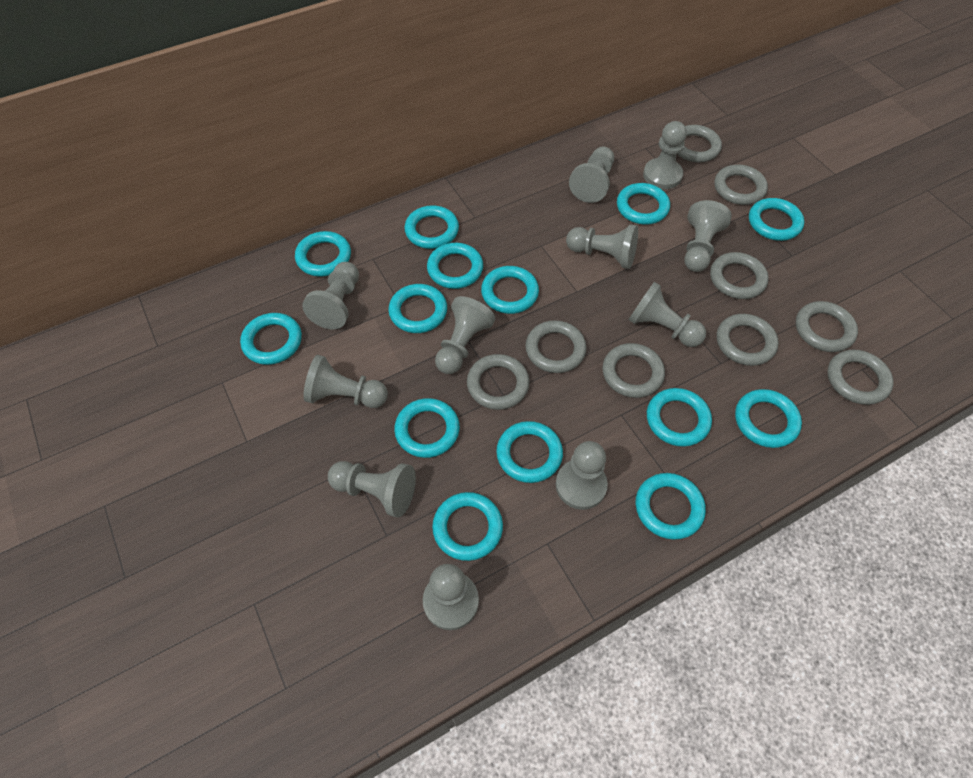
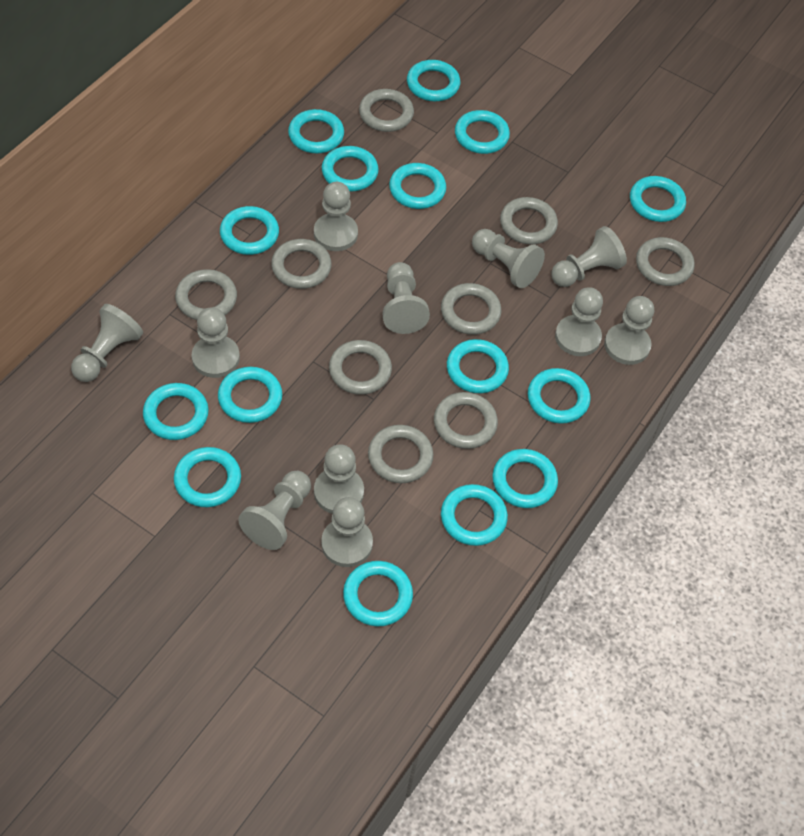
turquoise ring: [240,313,302,365] [295,231,351,277] [388,284,447,333] [394,398,460,458] [404,205,459,249] [427,243,483,289] [432,492,503,561] [481,266,539,314] [496,421,563,483] [617,183,670,225] [636,473,706,540] [647,388,712,447] [735,389,802,448] [749,198,804,241] = 14 -> [143,383,209,440] [174,447,241,507] [218,367,282,423] [220,206,279,255] [288,109,344,154] [322,146,379,191] [343,561,413,627] [389,163,446,209] [407,60,460,101] [441,484,508,546] [447,339,509,393] [455,110,510,154] [492,449,558,508] [528,368,590,424] [630,176,686,222] = 15

